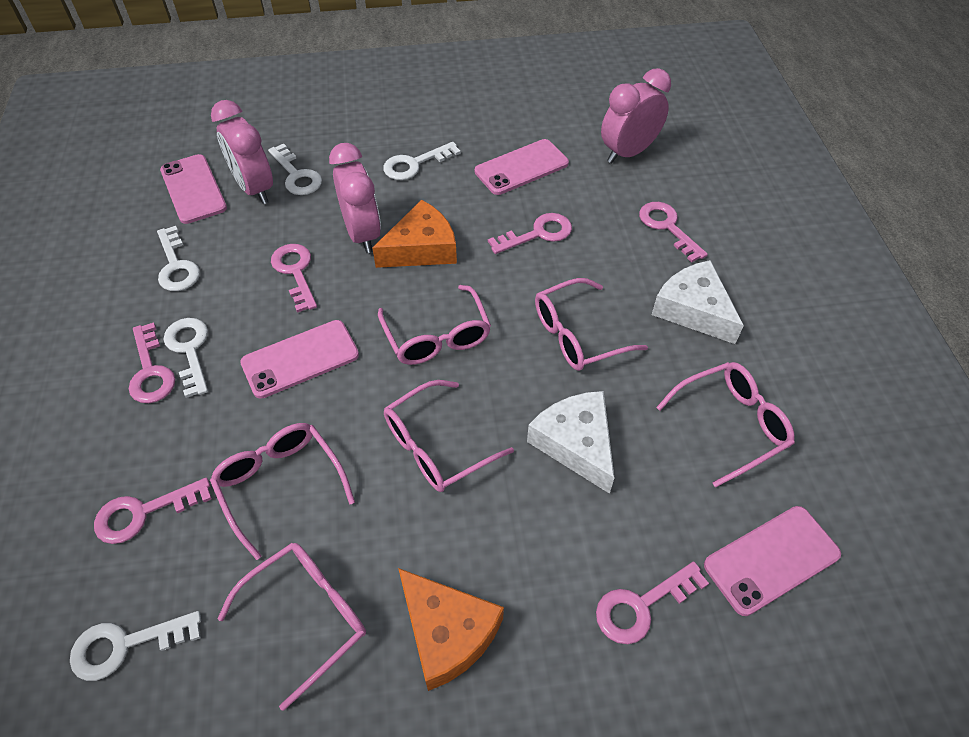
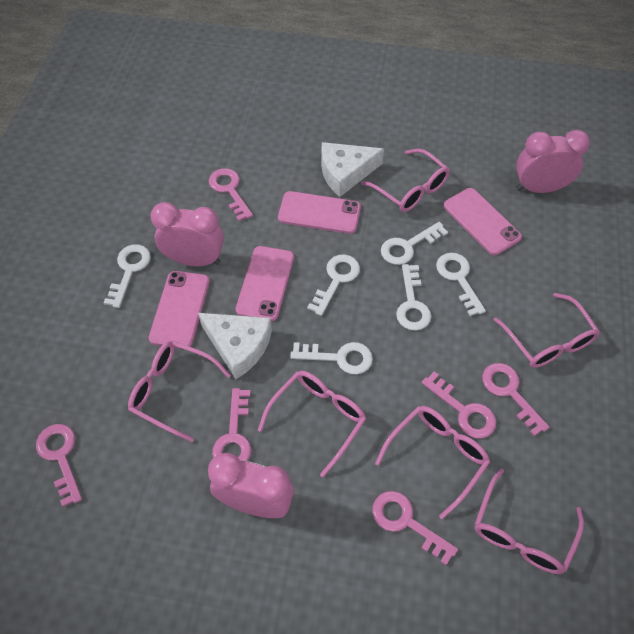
orange cheese: [372,200,457,268] [398,568,504,691] = 2 -> none = 0
white key: [70,611,201,681] [157,226,200,291] [163,318,208,398] [268,143,322,195] [383,142,461,180] = 5 -> [104,244,151,308] [290,342,373,374] [307,254,360,316] [381,222,448,265] [396,264,431,330] [436,253,486,316] = 6

